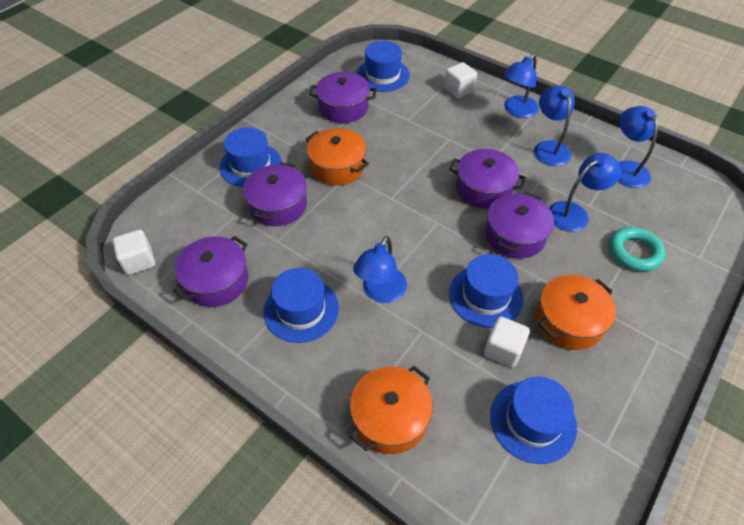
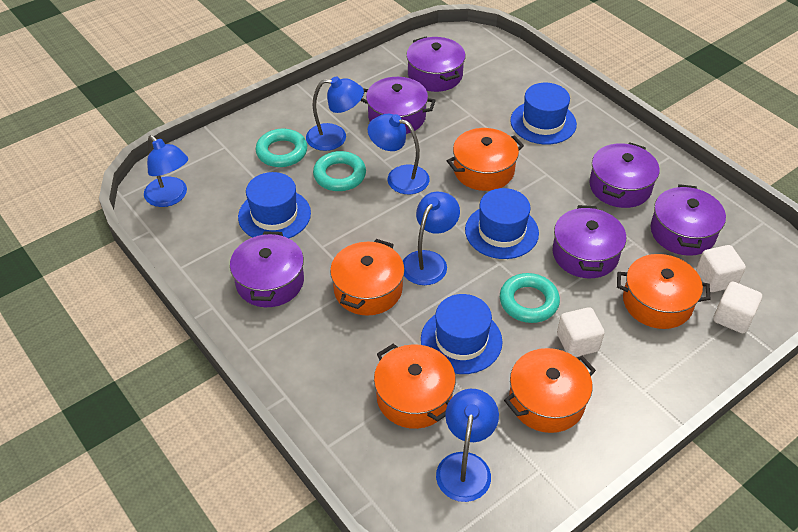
blue hat: [219,127,282,187] [263,268,339,343] [356,41,410,92] [449,254,524,328] [490,377,577,464] = 5 -> [238,172,311,238] [421,294,503,374] [465,188,539,259] [510,83,577,145] = 4
orange pot: [306,128,369,186] [350,366,433,454] [536,275,616,350] = 3 -> [330,239,405,316] [374,344,456,429] [447,128,524,191] [504,348,596,433] [617,254,711,329] = 5
purple pot: [173,236,249,307] [243,162,307,226] [309,72,376,123] [449,149,526,209] [485,192,554,259] = 5 -> [230,231,304,307] [360,77,436,134] [406,37,466,92] [552,205,626,278] [589,143,659,208] [651,184,726,256] = 6
turquoise ring: [609,227,665,271] = 1 -> [255,129,307,167] [313,151,366,191] [500,273,560,323] = 3

